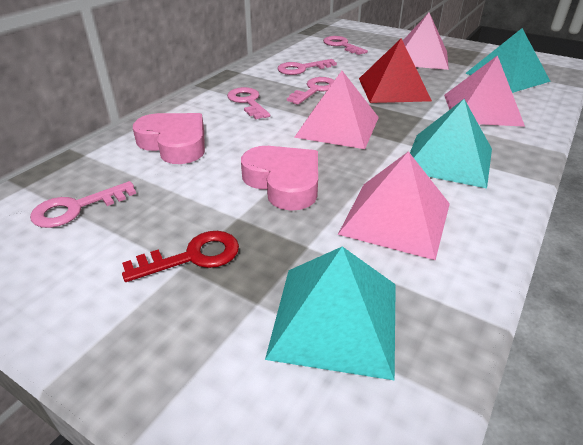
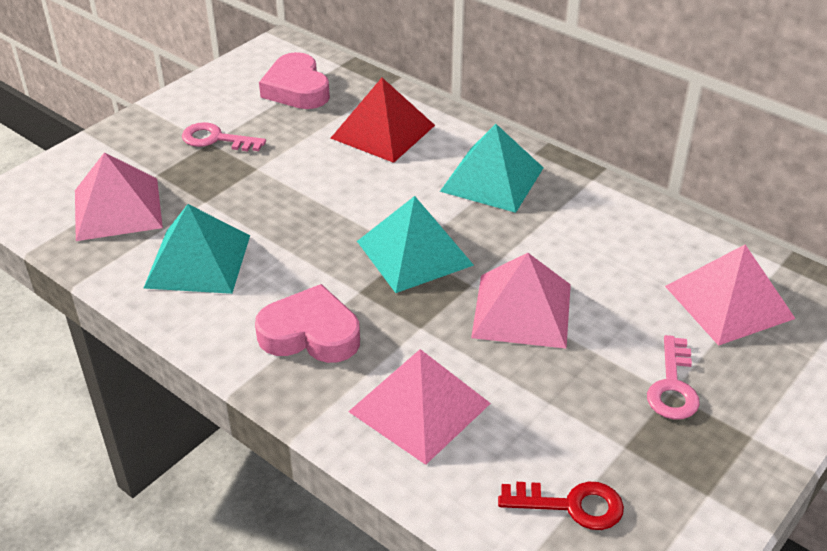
pink key: [30,181,136,228] [227,87,270,119] [278,59,337,75] [287,77,334,105] [323,36,368,55] = 5 -> [182,122,266,151] [647,335,700,420] = 2

